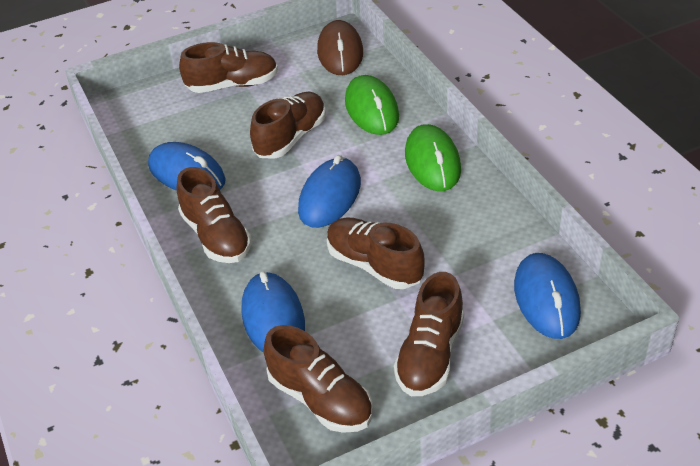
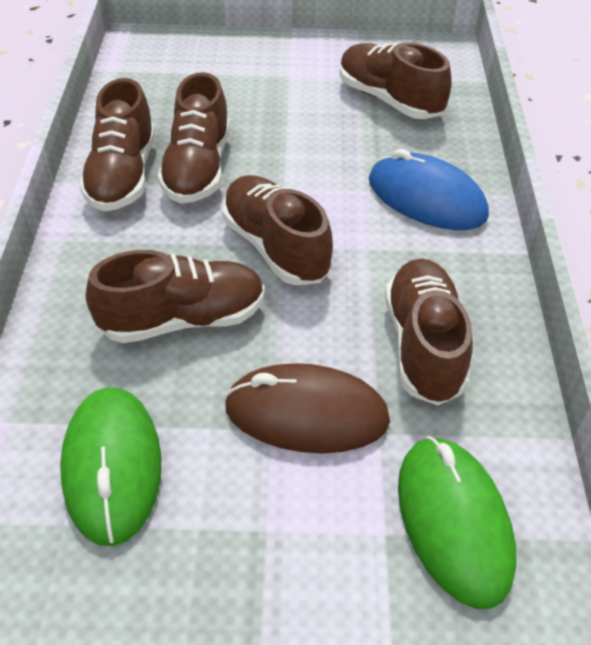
blue mouse: [148,142,226,191] [242,271,305,353] [298,155,361,228] [514,253,581,339] = 4 -> [369,149,489,230] = 1

